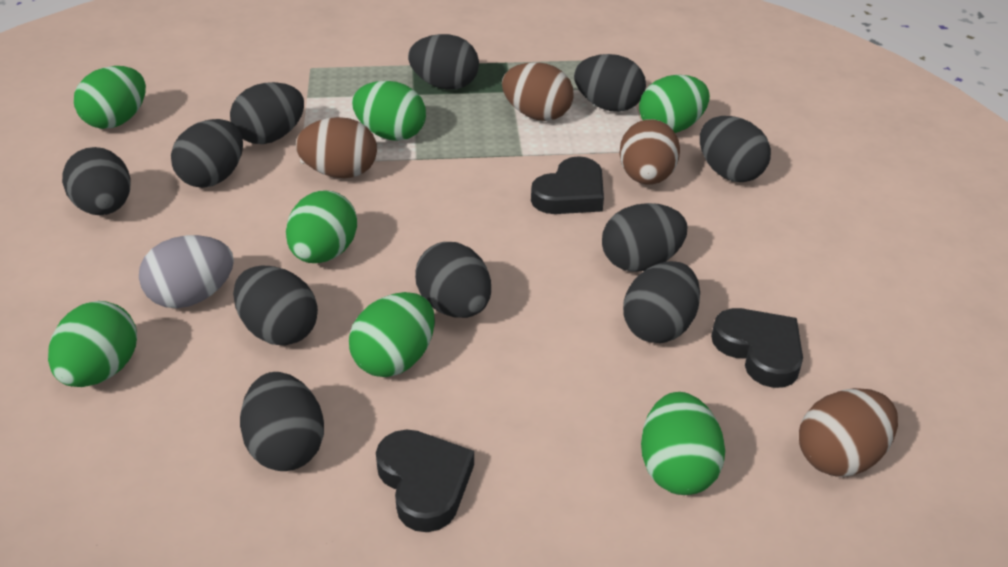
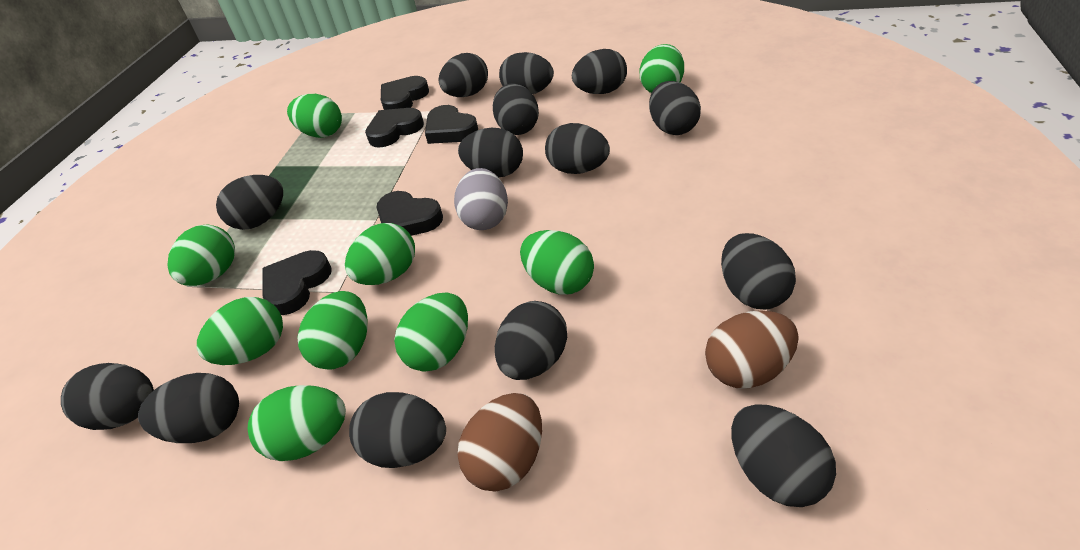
black egg: [62,147,131,215] [171,119,243,188] [230,82,304,144] [233,266,318,346] [240,372,324,471] [408,34,479,90] [415,242,491,318] [574,54,646,112] [602,203,687,272] [623,261,700,343] [700,116,771,182] = 11 -> [61,363,154,430] [138,373,239,443] [216,175,283,230] [349,392,446,468] [438,53,488,97] [458,128,523,177] [493,84,539,135] [495,301,567,380] [499,52,554,94] [545,123,610,174] [572,49,627,94] [649,81,701,135] [721,233,796,309] [731,404,836,507] = 14
black heart: [376,429,474,532] [531,156,604,214] [711,308,803,388] = 3 -> [263,250,331,315] [365,108,424,148] [376,191,443,236] [381,76,429,110] [425,105,478,144] = 5
brown egg: [295,117,377,178] [502,62,574,121] [619,119,680,185] [799,388,898,477] = 4 -> [458,393,542,492] [705,310,799,389] = 2
green egg: [48,301,137,387] [74,66,146,129] [286,191,357,263] [349,292,435,377] [352,81,426,141] [639,75,710,133] [641,392,725,495] = 7 -> [167,224,235,286] [196,297,283,365] [248,385,346,461] [287,94,342,138] [297,291,368,370] [345,223,415,285] [394,293,468,372] [520,230,594,295] [639,44,684,93] = 9

